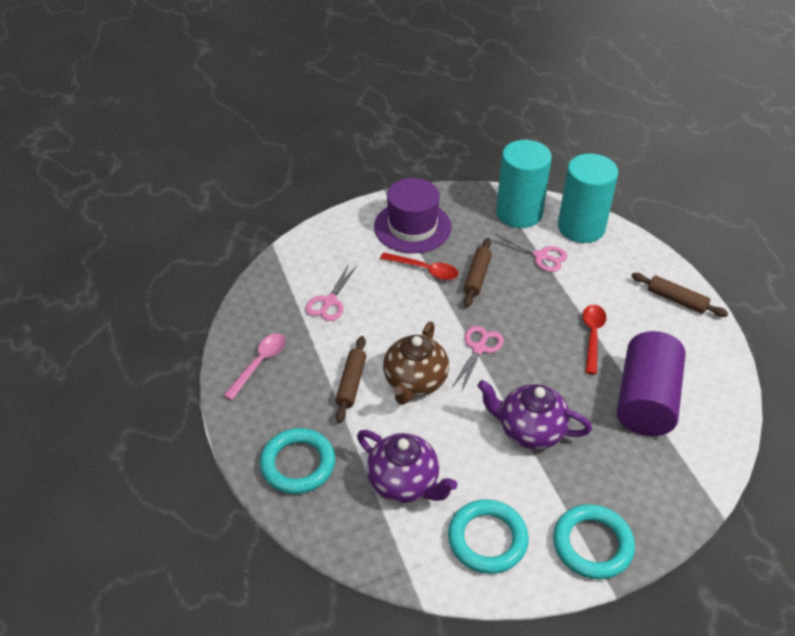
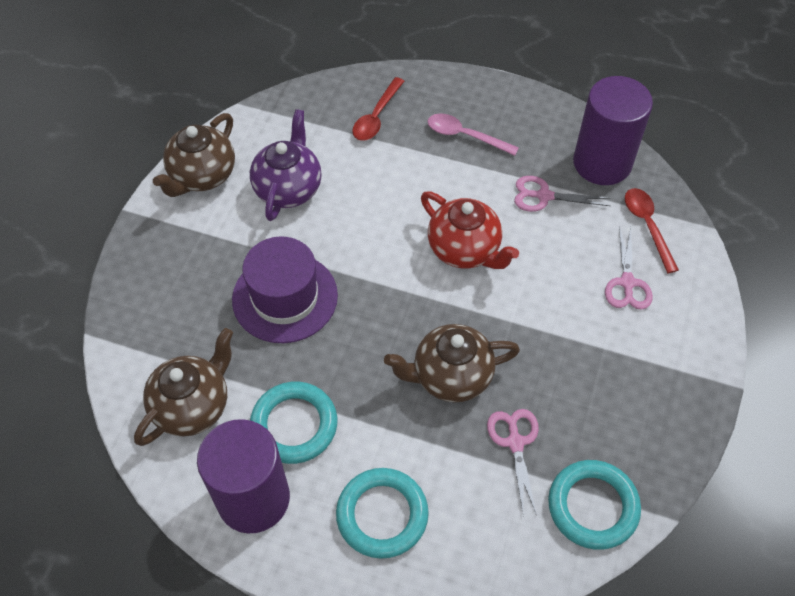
brown rolling pin: [335,336,366,423] [464,238,492,307] [631,273,728,317] = 3 -> none = 0
brown teapot: [383,322,449,405] = 1 -> [134,328,233,446] [153,113,235,197] [384,324,520,403] = 3
purple cylinder: [617,331,685,436] = 1 -> [197,419,290,533] [573,76,653,185] = 2
purple teapot: [357,430,458,503] [477,380,592,449] = 2 -> [250,109,322,221] = 1
red teapot: none = 0 -> [421,191,519,269] = 1
turquoise cylinder: [496,140,552,228] [558,154,618,243] = 2 -> none = 0

